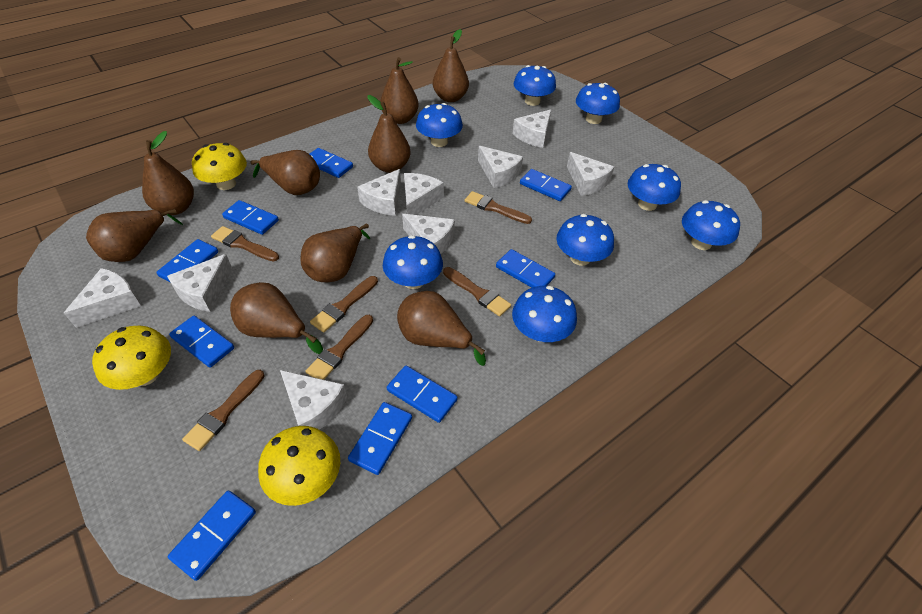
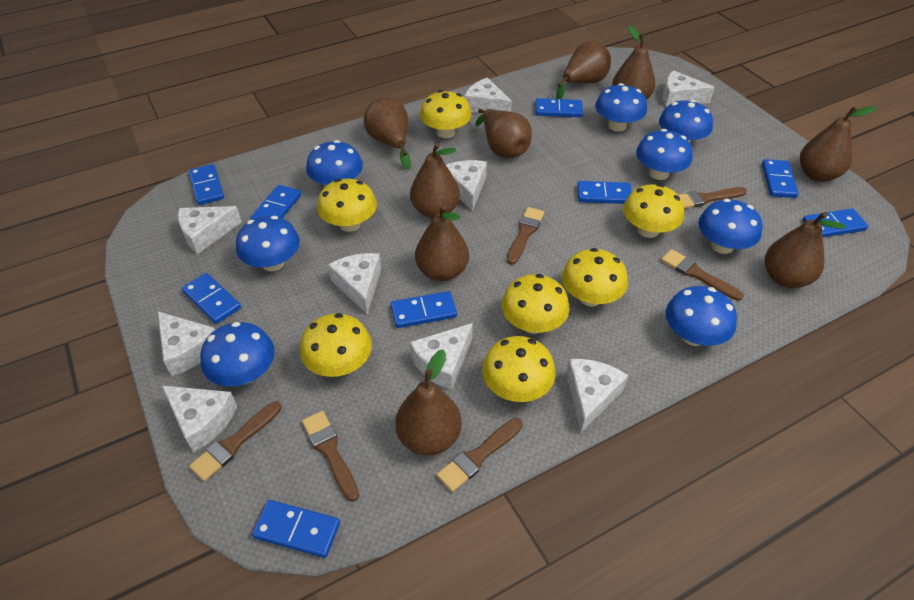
yellow mushroom: [92,326,171,390] [192,143,247,190] [258,426,340,506] = 3 -> [300,313,372,377] [317,179,377,232] [420,90,471,138] [482,336,556,402] [501,274,570,334] [562,248,628,307] [623,184,684,238] = 7

